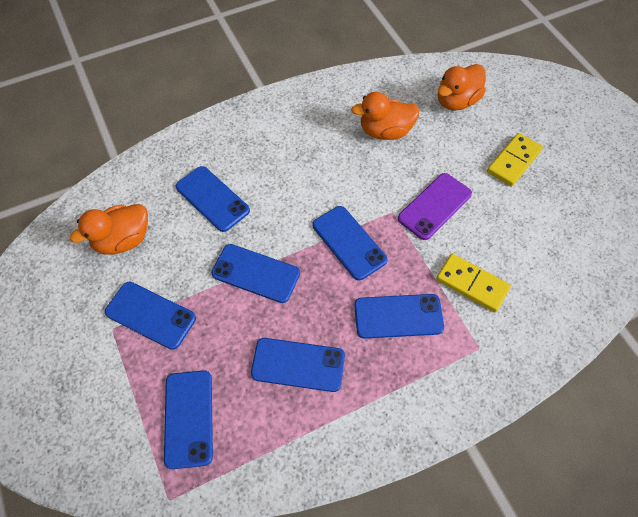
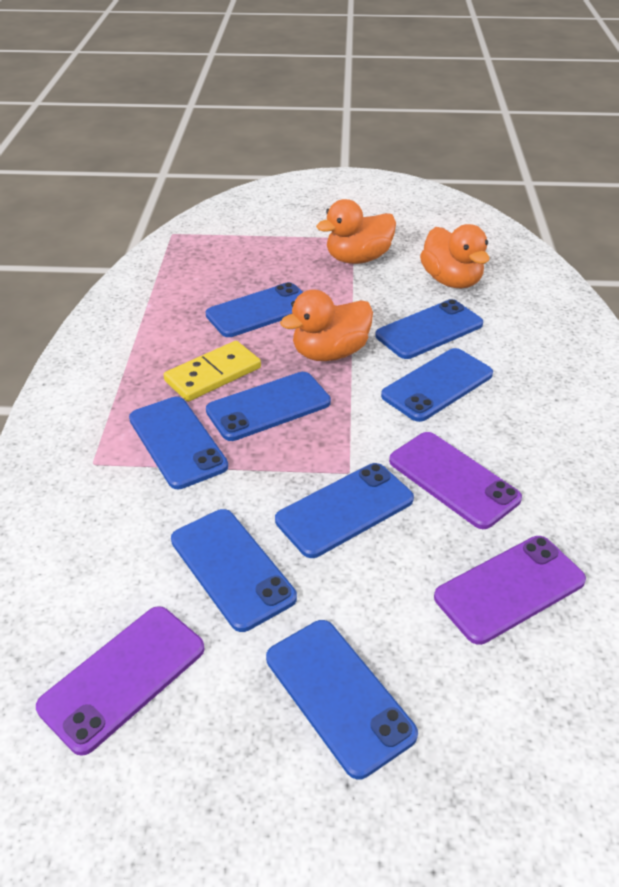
blue phone: [105,282,196,350] [164,370,213,469] [175,166,250,232] [211,244,300,303] [251,338,345,392] [313,206,387,280] [354,294,444,339] = 7 -> [129,397,228,489] [171,509,297,632] [206,282,303,337] [206,372,331,441] [266,620,418,779] [275,463,414,558] [375,299,483,359] [381,348,493,422] = 8
purple phone: [398,173,472,240] = 1 -> [36,606,205,756] [389,432,522,529] [434,536,586,645] = 3
yellow domino: [436,254,511,312] [487,133,543,186] = 2 -> [164,341,261,402] = 1

